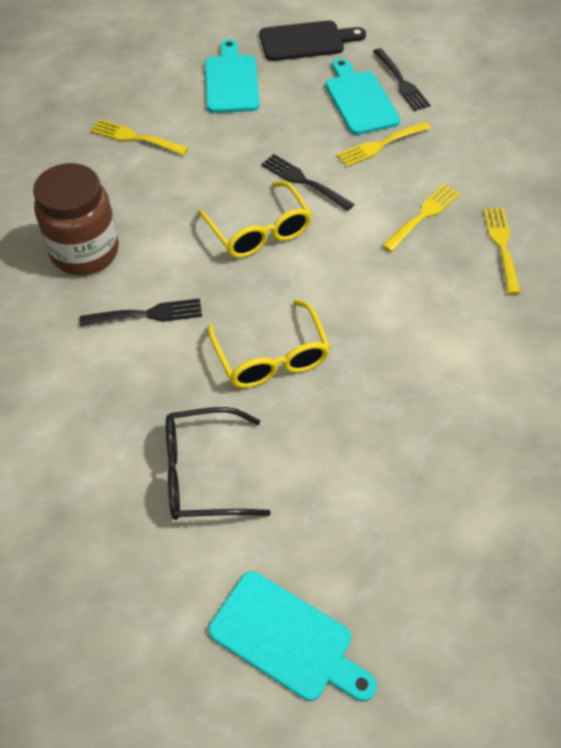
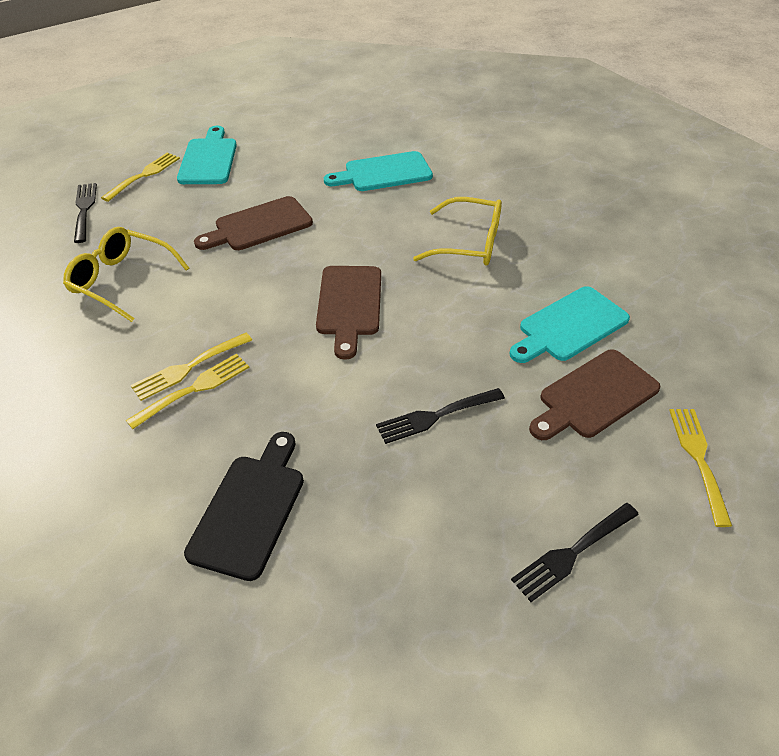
black glasses: [166,407,271,520] = 1 -> none = 0
brown cutting board: none = 0 -> [194,196,313,250] [316,266,381,360] [529,349,660,440] = 3
brown jar: [33,163,119,275] = 1 -> none = 0

